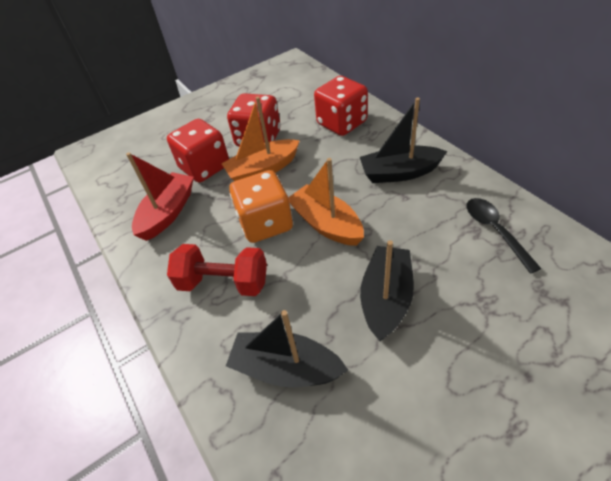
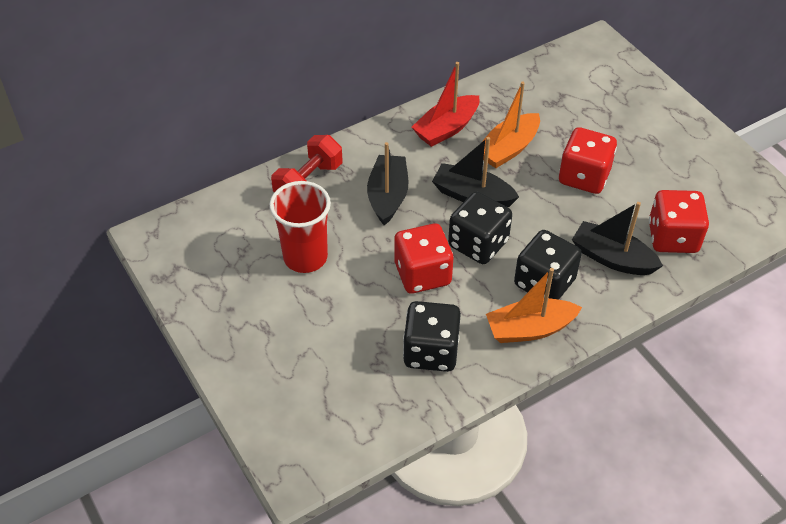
black dice: none = 0 -> [403,301,461,372] [448,192,512,264] [514,230,582,300] = 3
black spoon: [466,198,541,274] = 1 -> none = 0
orange dice: [229,170,293,243] = 1 -> none = 0
red cup: none = 0 -> [269,181,331,273] = 1

